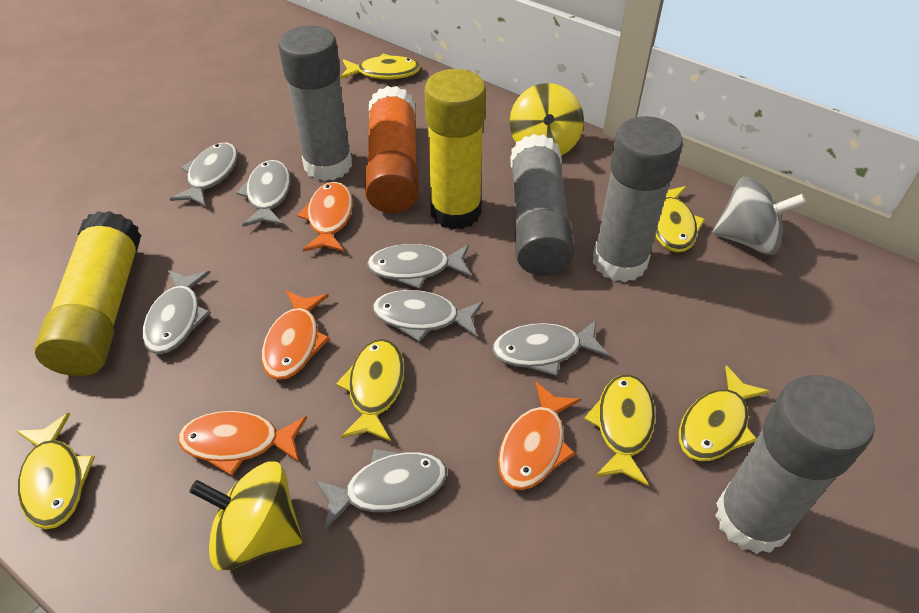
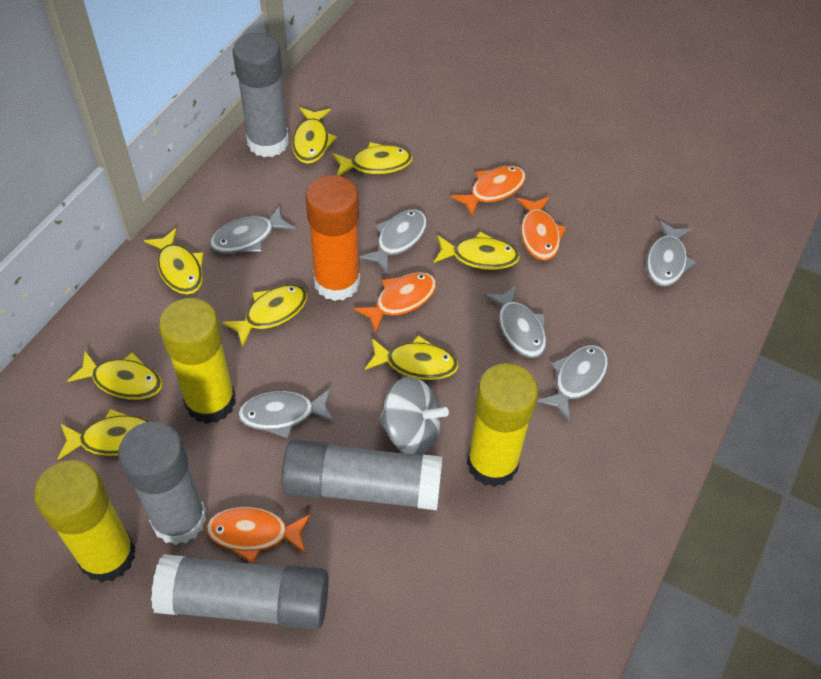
grey fish: [143,270,211,354] [170,143,238,207] [236,160,291,227] [315,449,447,530] [367,244,472,289] [373,290,483,342] [492,320,609,376] = 7 -> [210,205,295,254] [238,388,335,438] [359,209,427,274] [484,285,547,358] [537,345,608,422] [646,220,696,286] = 6
yellow fish: [16,413,95,529] [336,339,404,442] [340,53,421,80] [584,374,655,486] [655,186,705,253] [679,365,770,461] = 6 -> [58,409,150,460] [67,351,163,400] [144,228,204,294] [222,285,308,347] [292,107,337,164] [332,142,413,176] [365,335,459,380] [434,232,520,270] = 8
yellow glue stick: [34,211,141,376] [425,69,486,230] = 2 -> [34,460,136,583] [159,298,236,424] [467,363,538,487] = 3
yellow spinning top: [189,461,303,571] [510,83,584,156] = 2 -> none = 0

